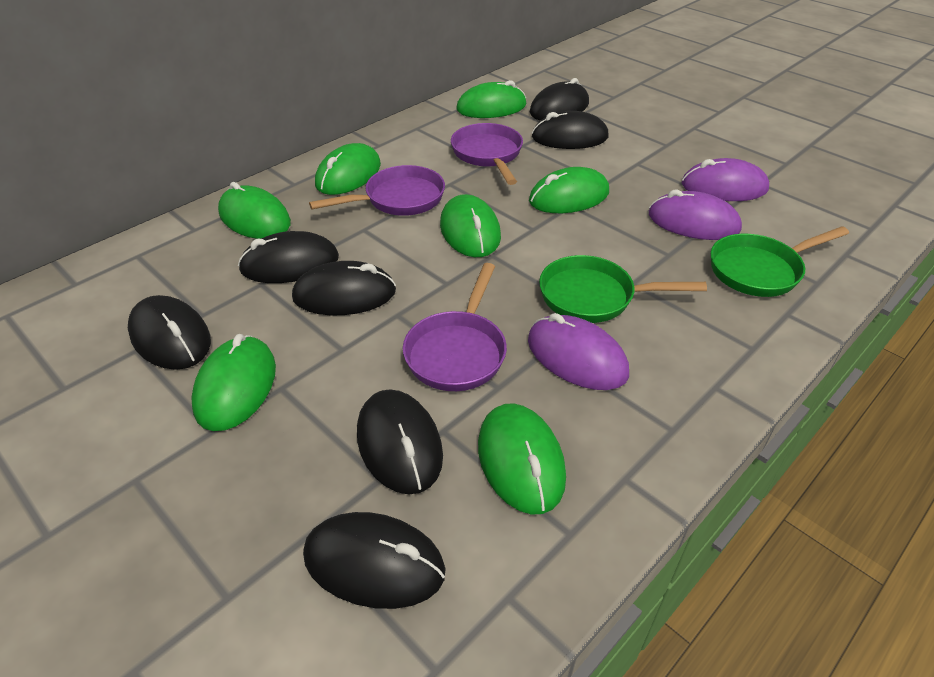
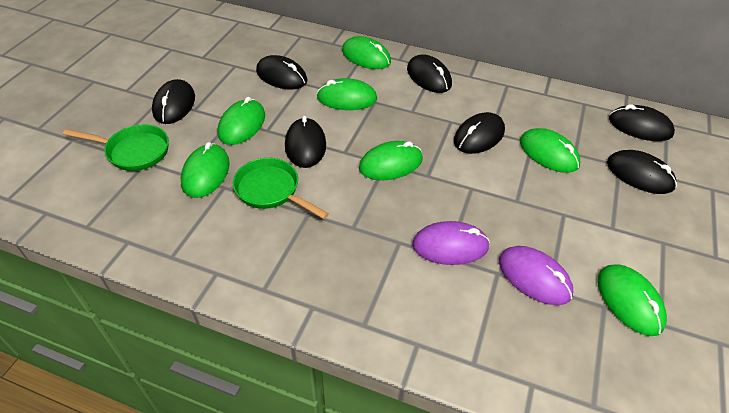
purple mouse: [528,313,629,390] [649,190,742,240] [682,158,769,201] = 3 -> [412,221,490,265] [499,246,573,305] = 2
purple pan: [309,165,445,216] [403,263,507,391] [451,123,523,185] = 3 -> none = 0

